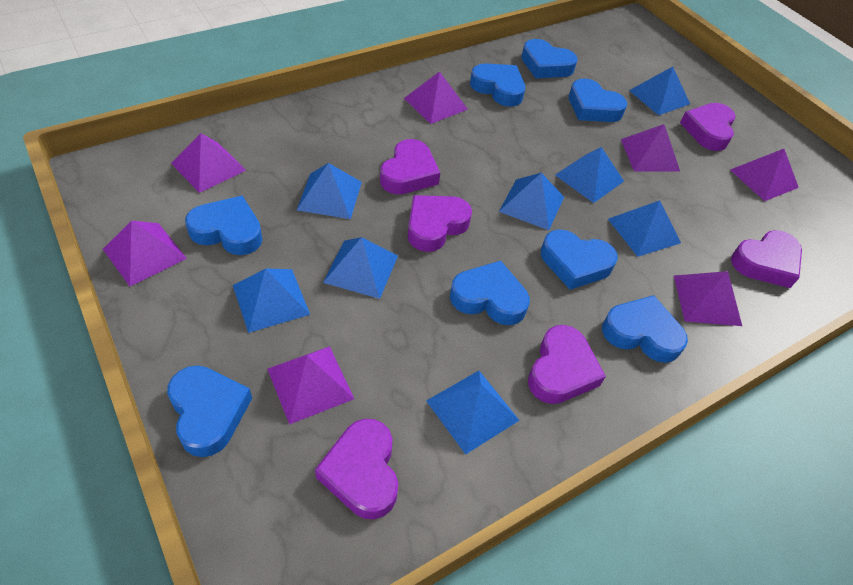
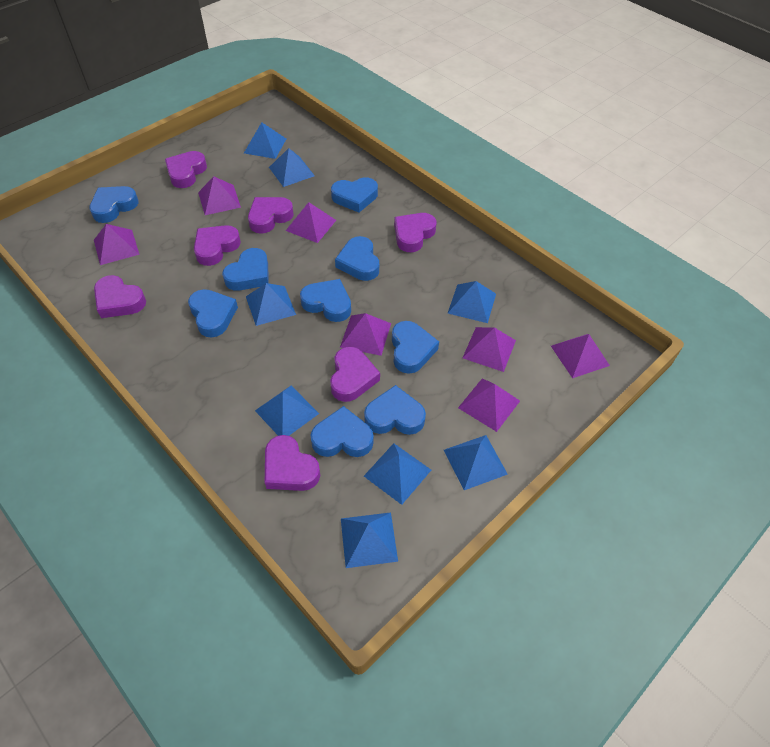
blue heart: [167,365,252,457] [185,196,263,255] [450,261,530,325] [470,63,525,107] [521,39,578,78] [541,230,618,290] [569,78,627,122] [602,295,688,363] = 8 -> [89,186,139,223] [188,289,238,338] [222,248,269,291] [300,279,351,322] [311,406,374,457] [331,177,378,213] [335,236,379,281] [364,385,426,435] [392,321,439,374] = 9
purple heart: [315,419,398,519] [380,139,440,194] [408,195,472,252] [528,325,606,404] [680,103,736,151] [731,230,802,288] = 6 -> [94,275,146,318] [165,151,207,188] [194,225,241,266] [248,197,294,234] [265,435,321,491] [330,347,380,402] [394,213,437,252] = 7

